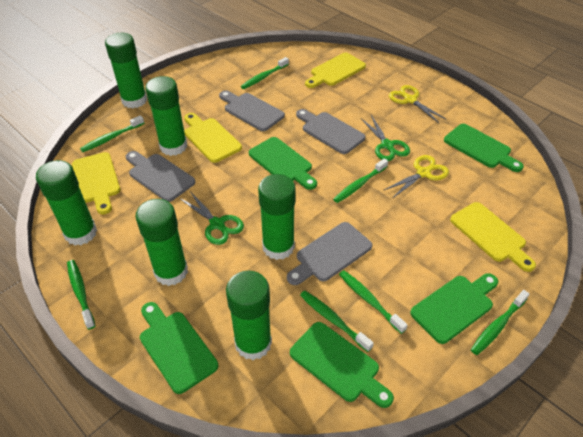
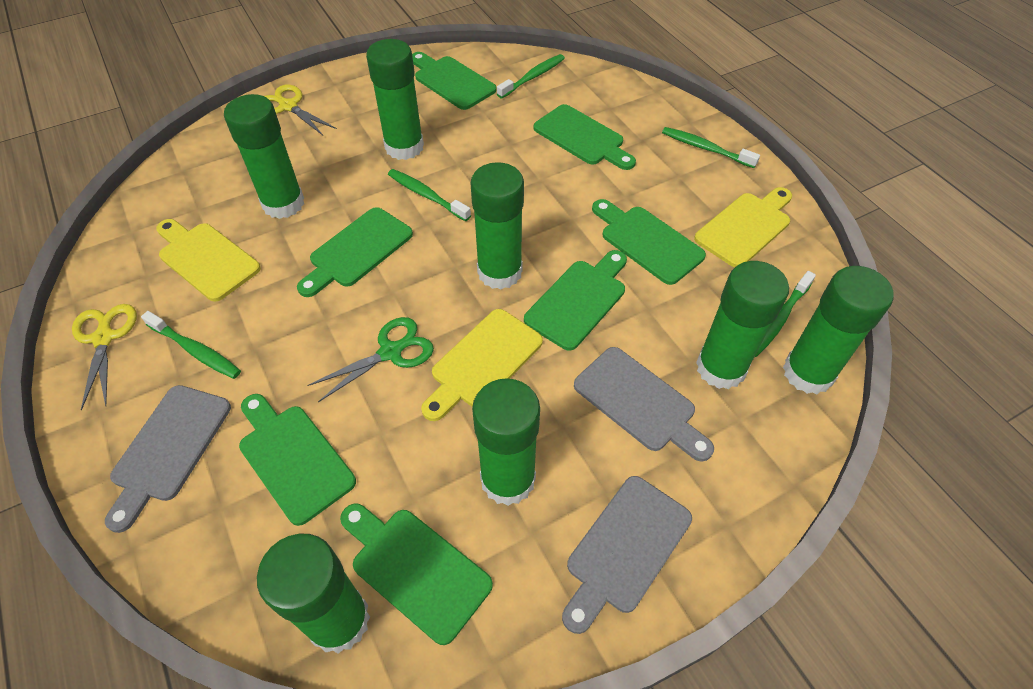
green cutting board: [140,302,218,394] [249,137,317,190] [290,322,394,408] [410,273,498,344] [444,124,524,172] = 5 -> [239,394,356,526] [297,207,413,297] [340,503,493,645] [412,52,497,110] [524,250,627,351] [534,104,636,170] [592,199,706,285] = 7
green glue stick: [36,160,97,245] [105,33,147,108] [136,199,188,286] [145,76,187,156] [226,271,272,360] [258,174,296,260] = 6 -> [224,94,304,219] [257,534,370,653] [366,39,424,160] [470,162,524,289] [472,378,540,506] [696,261,789,389] [783,266,894,394] = 7
green scissors: [179,191,244,245] [361,115,410,161] = 2 -> [307,317,434,402] = 1
green toothbrush: [67,260,95,330] [80,115,144,152] [241,57,289,89] [300,291,374,352] [333,158,388,203] [339,270,408,334] [471,290,529,355] = 7 -> [141,311,241,379] [388,169,471,221] [497,54,565,98] [662,127,760,168] [755,271,816,357] = 5
grey cutting board: [126,151,195,202] [219,90,285,131] [287,222,372,285] [296,109,366,154] = 4 -> [105,385,231,533] [562,476,692,634] [574,347,714,461] = 3
yellow cutting board: [72,152,120,215] [184,113,242,163] [305,53,366,88] [450,202,536,272] = 4 -> [156,219,261,302] [421,309,543,421] [694,187,792,267] = 3

